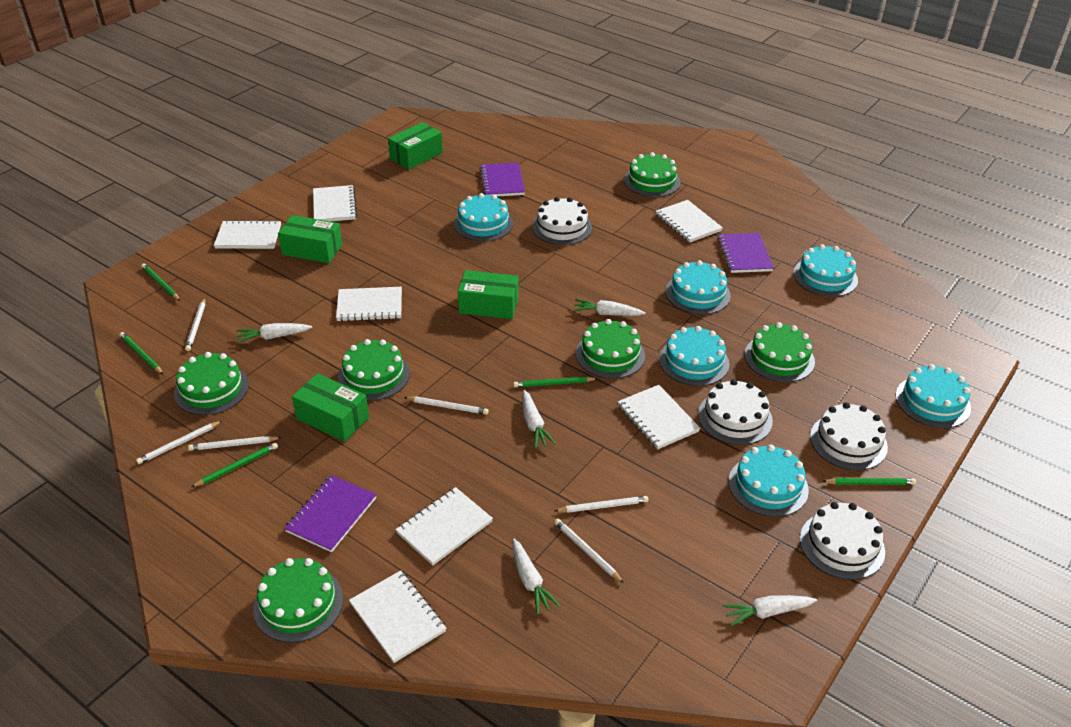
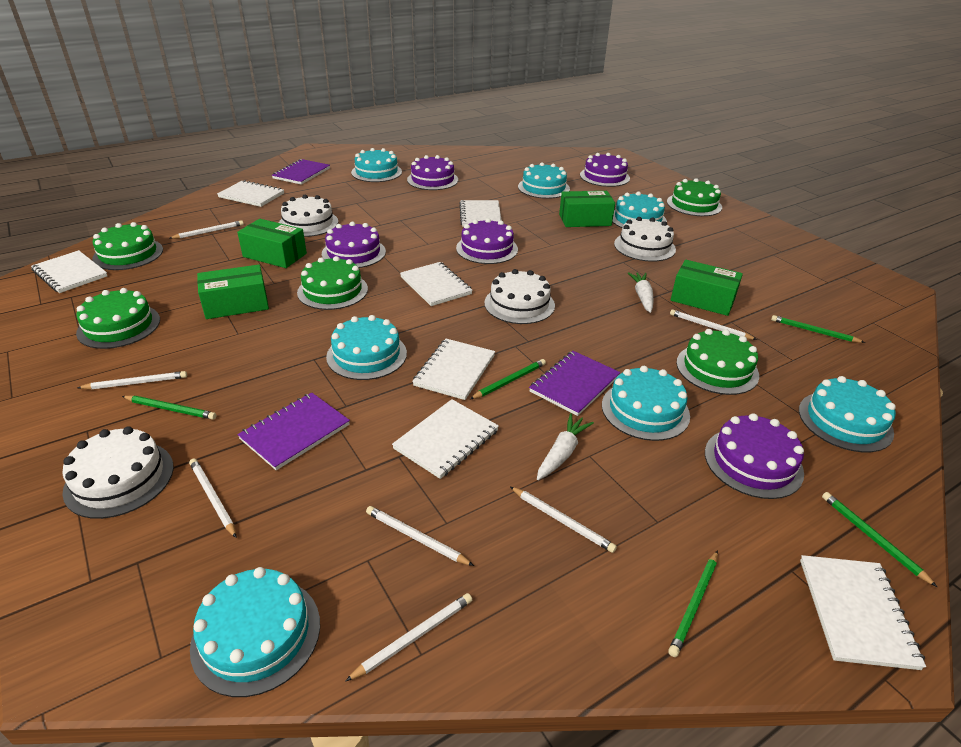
green cake: [174,352,249,415] [253,558,343,643] [338,339,410,400] [576,319,645,379] [624,152,681,197] [744,322,815,382] = 6 -> [76,288,160,349] [92,222,163,270] [297,256,368,310] [667,178,722,216] [676,329,759,395] = 5
purple cake: none = 0 -> [322,222,386,268] [407,155,458,190] [456,218,518,264] [580,153,630,187] [705,413,804,499] = 5
turquoise cake: [453,193,513,241] [659,326,729,386] [665,260,731,315] [729,445,809,517] [793,244,858,297] [896,364,971,428] = 6 -> [190,567,320,697] [326,315,407,380] [351,148,402,182] [518,162,570,199] [602,366,690,441] [612,192,667,228] [799,376,896,452] = 7
white carrot: [236,323,312,343] [513,539,560,615] [522,390,556,448] [573,299,646,316] [722,595,817,626] = 5 -> [537,413,594,480] [628,272,654,313] = 2
white pencil: [136,421,222,464] [185,298,205,351] [188,436,282,451] [404,396,488,415] [554,518,624,583] [555,496,648,513] = 6 -> [77,371,187,389] [170,220,244,239] [189,459,236,538] [345,593,472,682] [366,506,474,566] [510,487,617,553] [670,309,757,340] = 7

